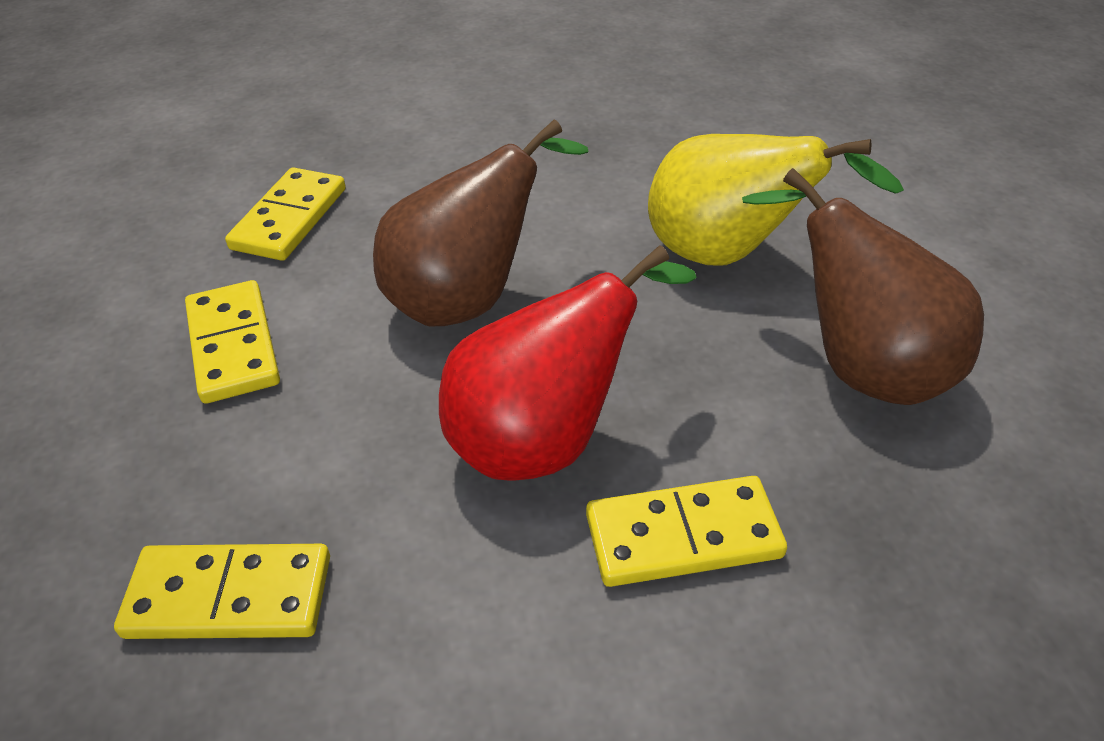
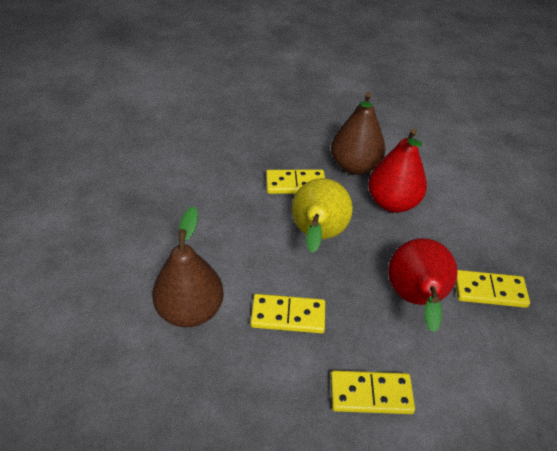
red pear: [439,245,696,481] = 1 -> [368,128,427,213] [388,238,458,332] = 2

